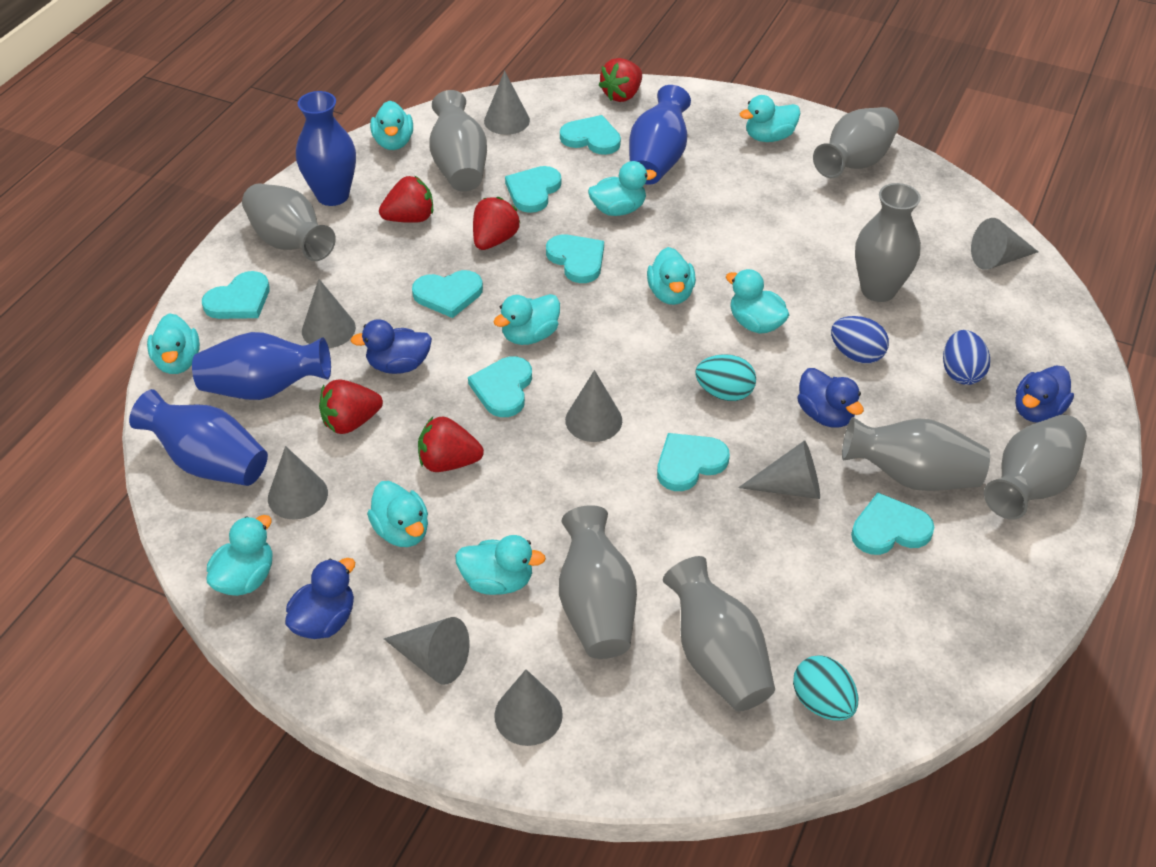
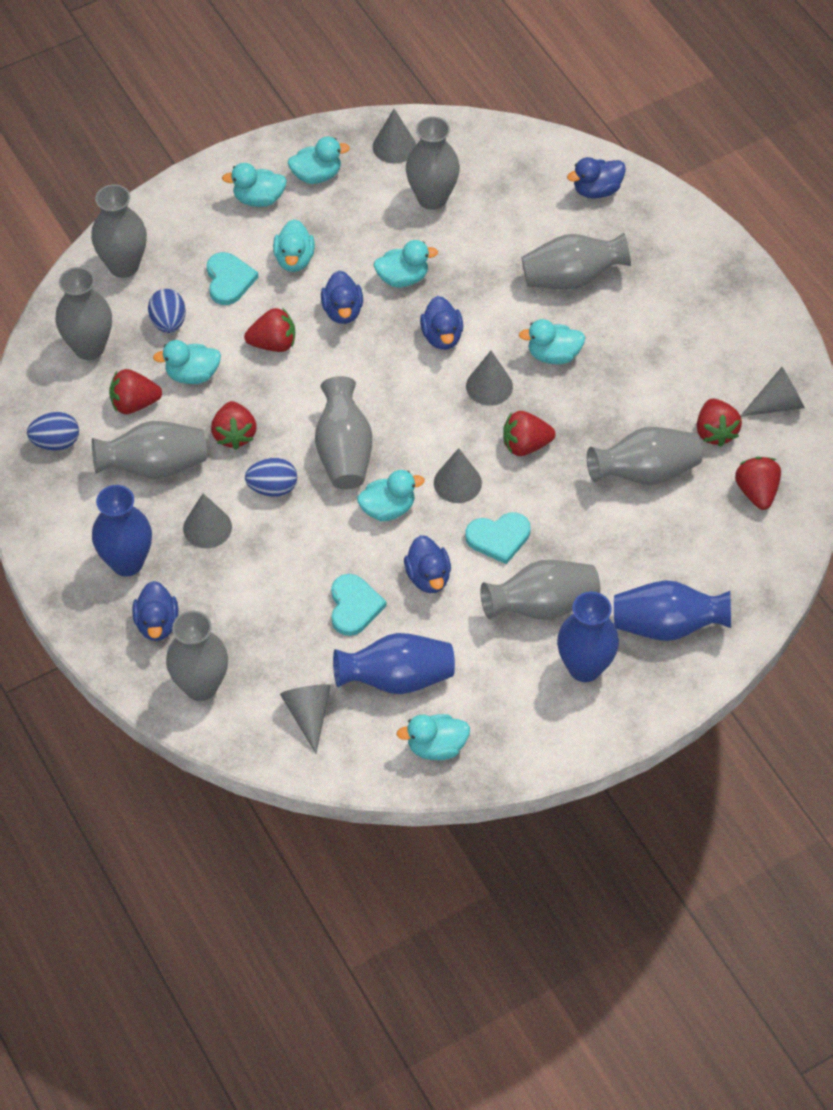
blue duck: [285,558,355,639] [350,319,432,374] [797,368,864,428] [1015,365,1074,423] = 4 -> [132,581,178,641] [321,270,363,324] [404,535,451,593] [420,296,463,350] [567,157,626,199] = 5
blue egg: [831,316,889,364] [943,330,990,385] = 2 -> [27,412,79,451] [148,289,186,333] [245,458,297,497] = 3
grey cone: [268,446,328,520] [302,279,356,348] [384,617,469,685] [484,71,530,135] [494,669,563,746] [565,370,622,442] [738,440,820,499] [971,218,1038,270] = 8 -> [183,494,232,548] [280,684,331,754] [373,109,416,164] [434,448,482,503] [466,351,513,405] [740,367,805,416] = 6
grey vase: [242,184,336,261] [429,90,487,192] [559,505,637,659] [663,556,775,712] [813,107,899,178] [842,417,990,491] [855,183,921,302] [984,415,1087,520] = 8 -> [55,267,112,360] [91,184,147,278] [92,421,207,479] [166,611,228,701] [315,376,372,489] [406,116,460,210] [480,560,600,620] [521,233,631,289] [587,427,703,485] = 9
red strawberry: [319,379,383,434] [379,176,433,223] [418,417,484,472] [473,197,520,250] [599,58,642,102] = 5 -> [109,369,162,414] [211,401,257,450] [244,308,295,352] [503,411,555,456] [697,399,742,447] [735,457,781,510] = 6
turquoise duck: [147,313,200,374] [207,515,273,596] [367,481,428,547] [370,101,413,150] [455,535,546,595] [493,294,560,345] [588,161,657,216] [647,247,696,305] [726,269,789,334] [740,95,801,142] = 10 -> [153,340,221,384] [222,163,287,207] [273,219,315,272] [288,137,350,184] [357,470,424,521] [373,240,438,288] [396,714,470,760] [519,319,585,364] = 8
turquoise egg: [695,354,756,401] [793,655,858,720] = 2 -> none = 0
turquoise heart: [202,271,270,319] [412,270,483,318] [468,356,532,417] [505,166,561,213] [546,235,604,283] [560,115,621,155] [657,433,730,491] [851,493,934,555] = 8 -> [207,252,258,305] [331,574,387,636] [465,512,531,564] = 3

